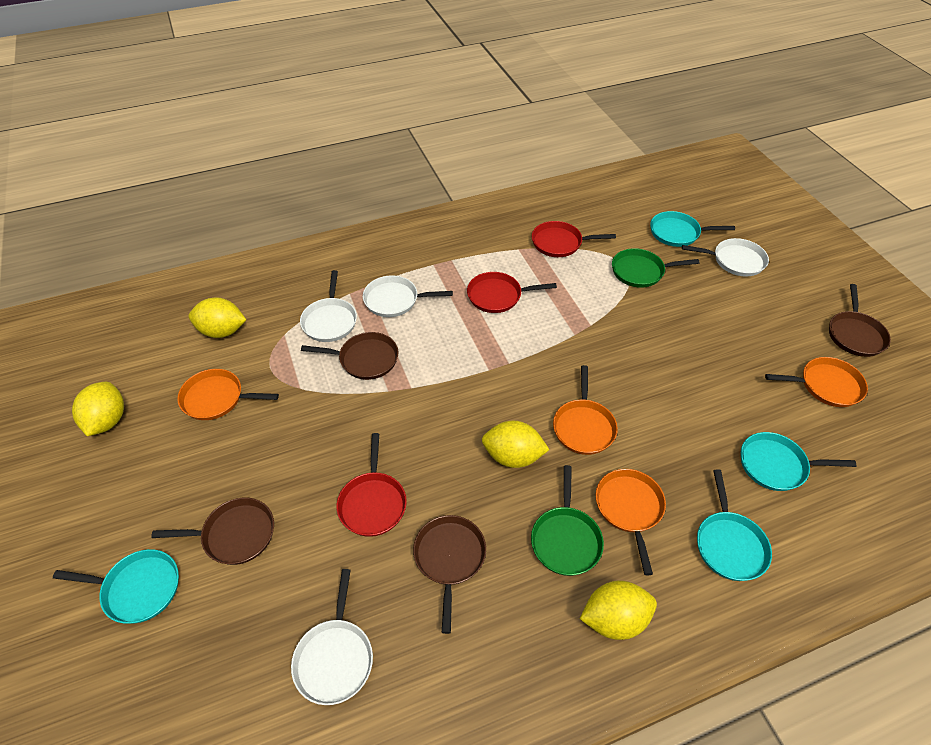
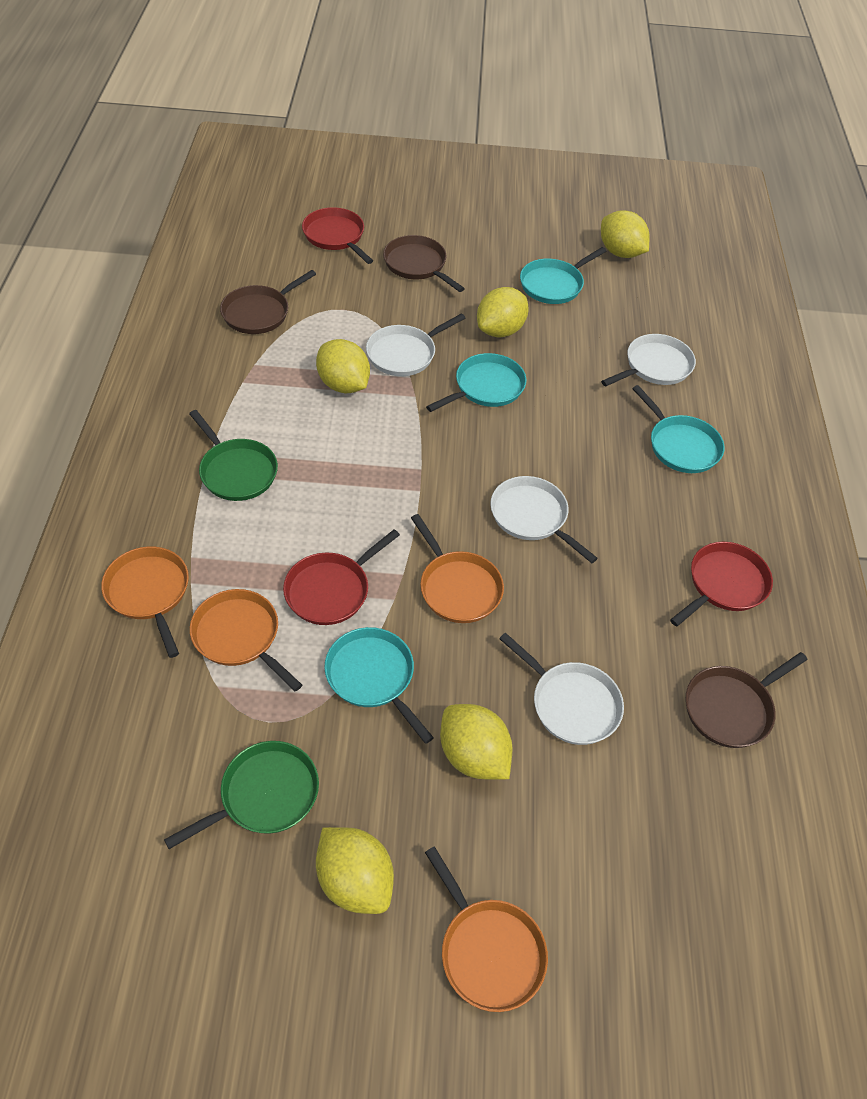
brown pan: [151,498,274,565] [301,332,398,380] [413,515,486,634] [829,284,891,357] = 4 -> [220,270,316,334] [383,235,465,292] [686,652,807,748] = 3
yellow lemon: [72,382,124,436] [189,297,246,338] [482,421,550,468] [580,581,657,640] = 4 -> [316,339,370,393] [316,827,394,914] [440,704,513,780] [477,287,529,337] [601,210,650,258] = 5

